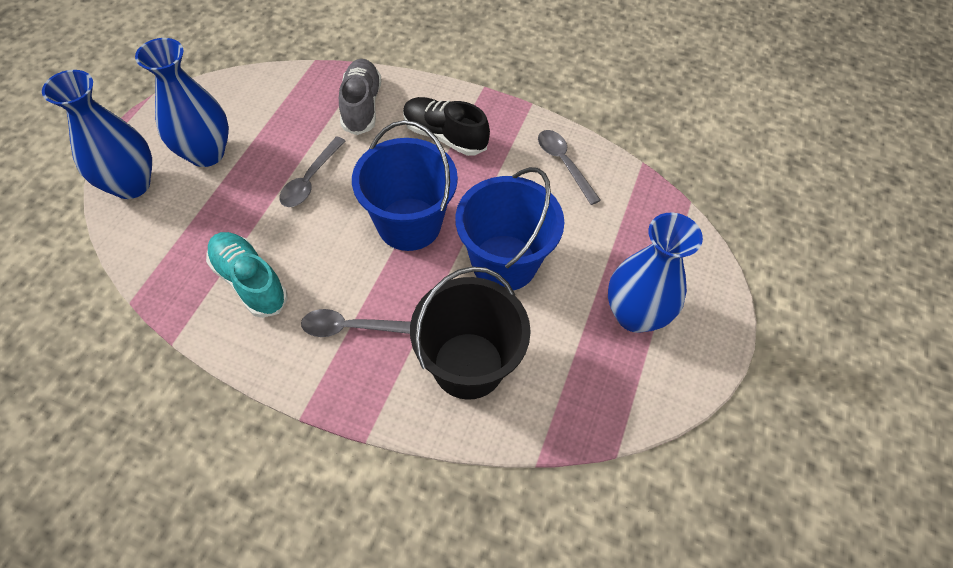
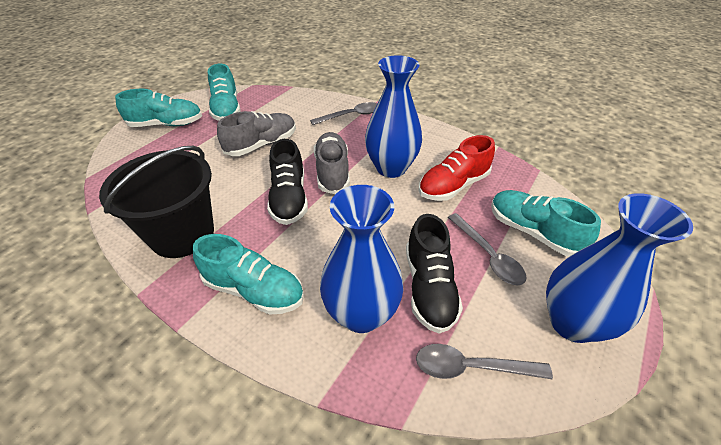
black shoe: [403,97,490,156] = 1 -> [267,139,308,225] [406,214,463,334] = 2
blue bucket: [352,120,458,251] [456,167,564,290] = 2 -> none = 0
grey shoe: [339,59,382,135] = 1 -> [217,111,296,156] [314,132,350,194] = 2
red shoe: none = 0 -> [419,135,495,201] = 1
turquoise shoe: [206,232,287,318] = 1 -> [115,89,202,127] [193,234,304,315] [208,64,241,121] [491,190,601,257] = 4

